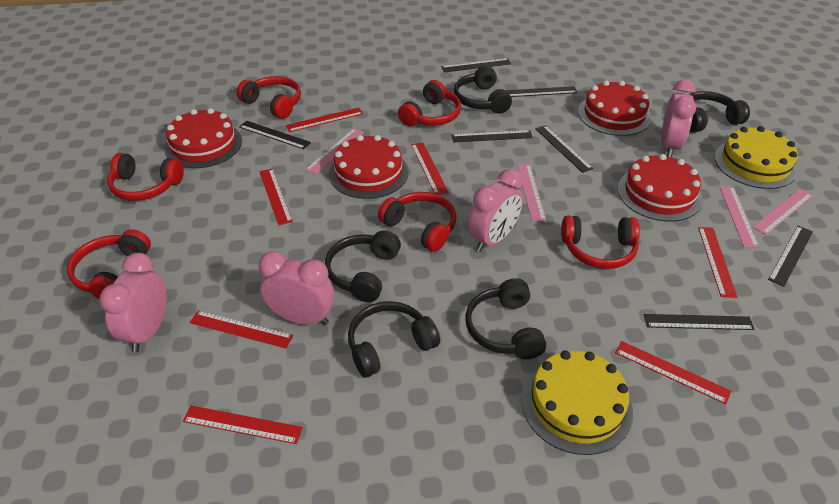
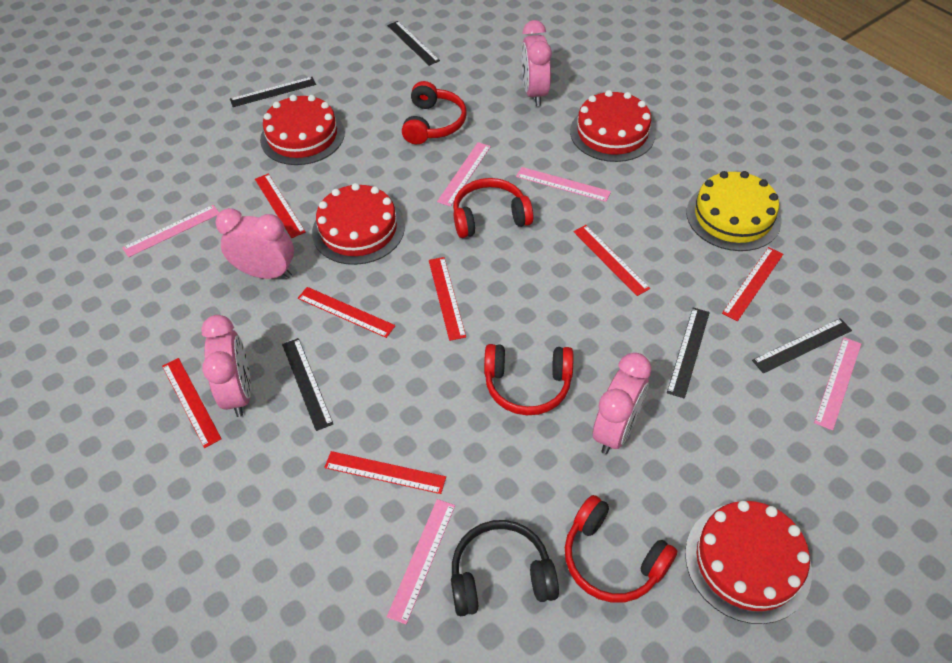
black headphones: [325,231,401,302] [348,301,440,377] [454,66,512,114] [465,278,546,359] [690,91,750,132] = 5 -> [451,520,559,616] = 1
black ruler: [239,121,311,149] [441,58,511,73] [452,130,533,143] [505,86,578,97] [535,125,593,173] [644,314,755,330] [768,226,813,287] = 7 -> [230,77,316,107] [282,338,333,431] [387,21,440,66] [667,308,710,399] [752,318,852,373] = 5
pink ruler: [305,128,364,175] [517,164,546,222] [719,186,759,248] [753,189,813,235] = 4 -> [122,205,219,257] [387,499,455,624] [437,142,491,206] [516,167,611,202] [814,337,861,430] = 5
red headphones: [67,229,151,299] [107,153,184,201] [237,76,301,119] [378,192,456,252] [398,80,461,126] [561,215,640,269] = 6 -> [402,81,466,144] [453,178,533,238] [484,344,573,415] [565,495,677,603] = 4
yellow cake: [521,350,633,455] [714,126,798,189] = 2 -> [687,171,781,251] = 1

